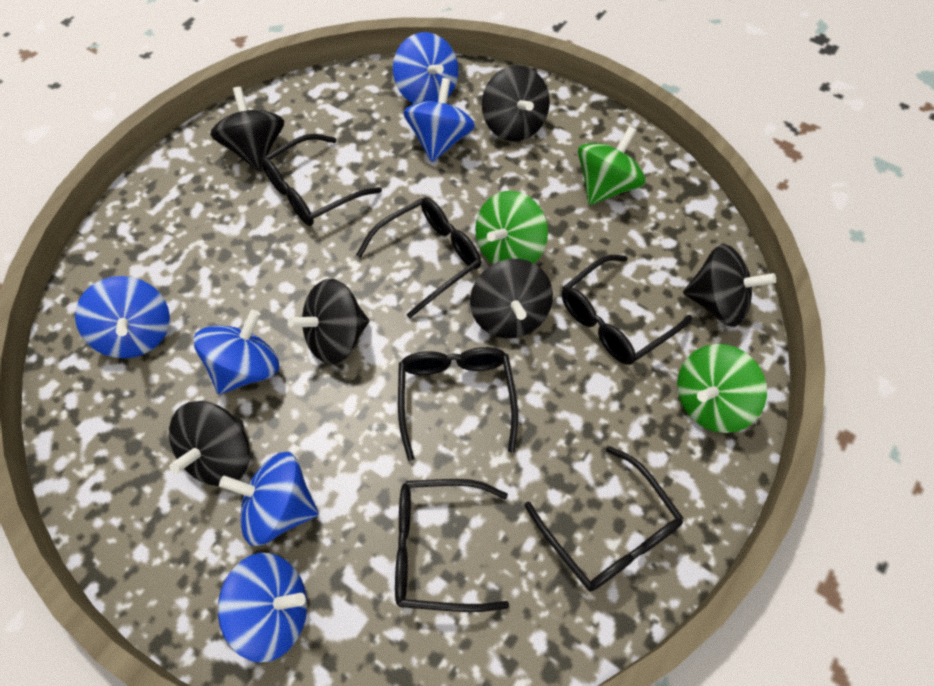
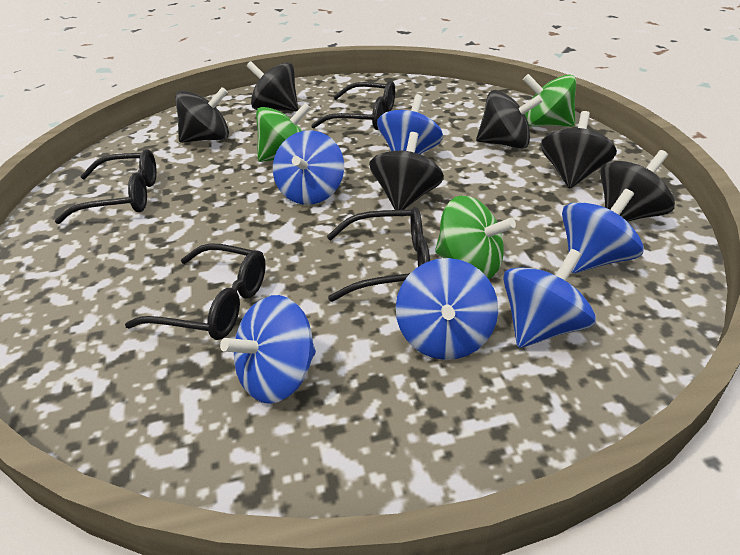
black glasses: [261,134,382,226] [356,197,481,318] [395,479,509,612] [398,347,518,461] [524,446,684,592] [562,255,692,365] = 6 -> [55,149,157,224] [125,243,266,340] [311,81,395,130] [327,207,430,302] = 4

